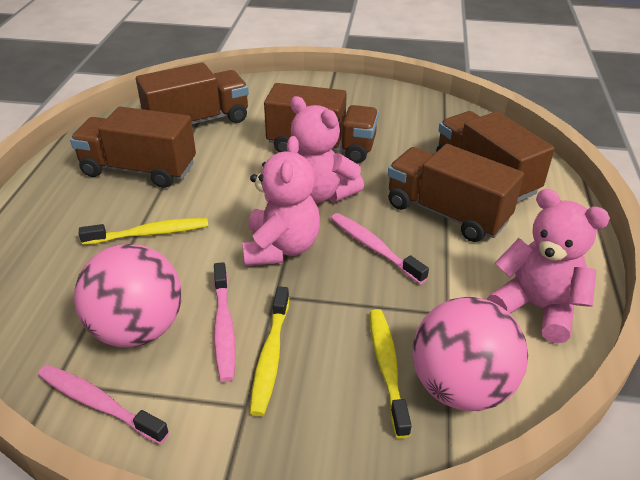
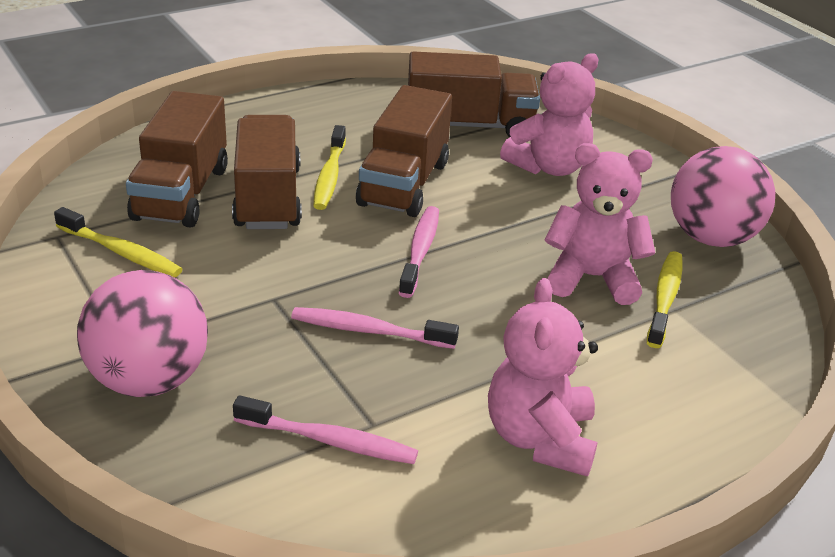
brown truck: [70,107,196,188] [136,62,249,124] [264,83,379,163] [388,144,524,242] [436,111,555,202] = 5 -> [126,91,228,227] [232,115,302,229] [356,85,452,217] [408,51,540,137] = 4

